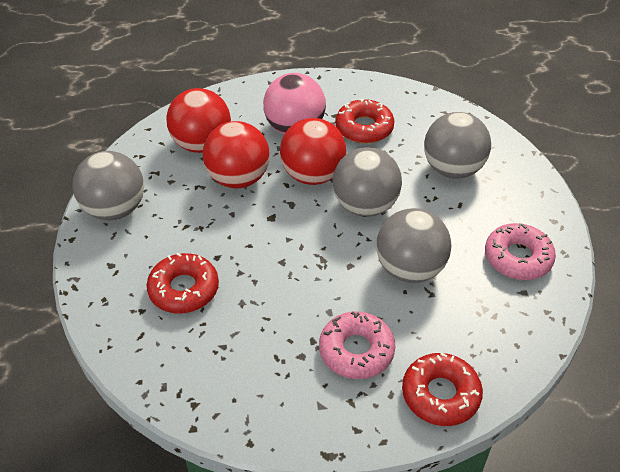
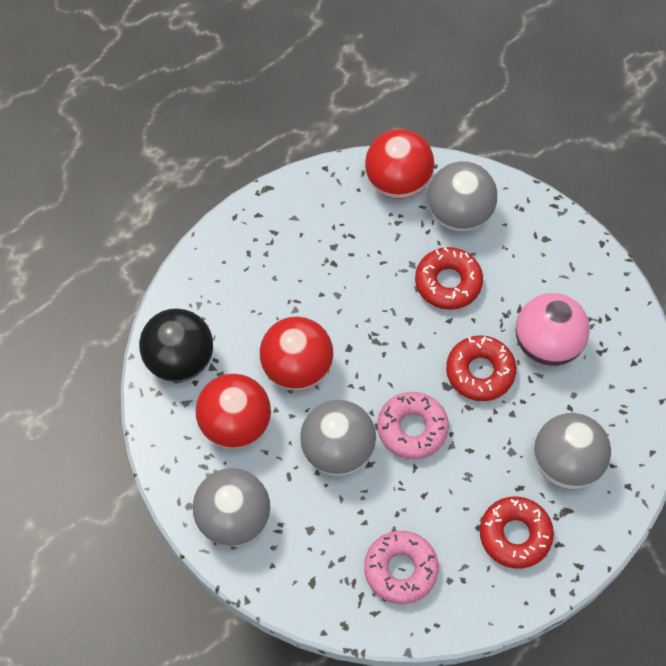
black ball: none = 0 -> [139,308,213,382] = 1

